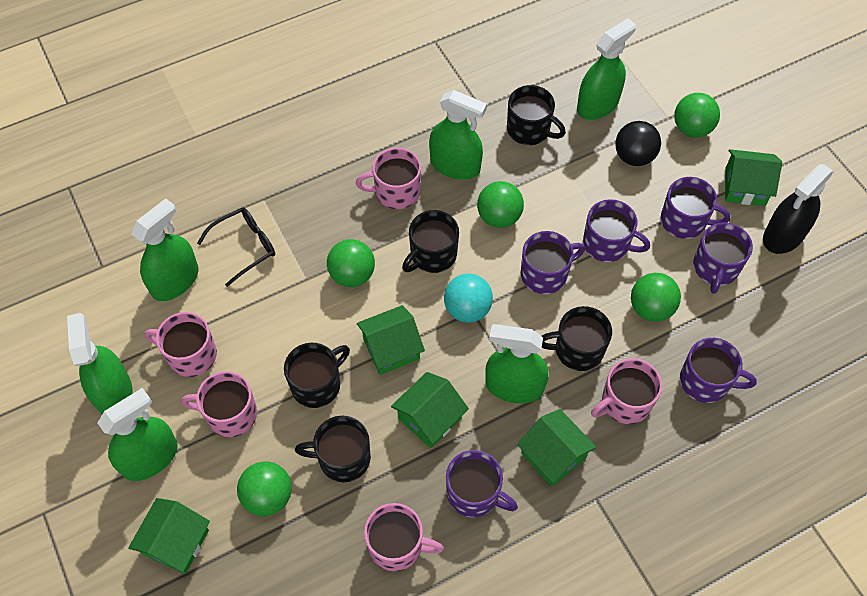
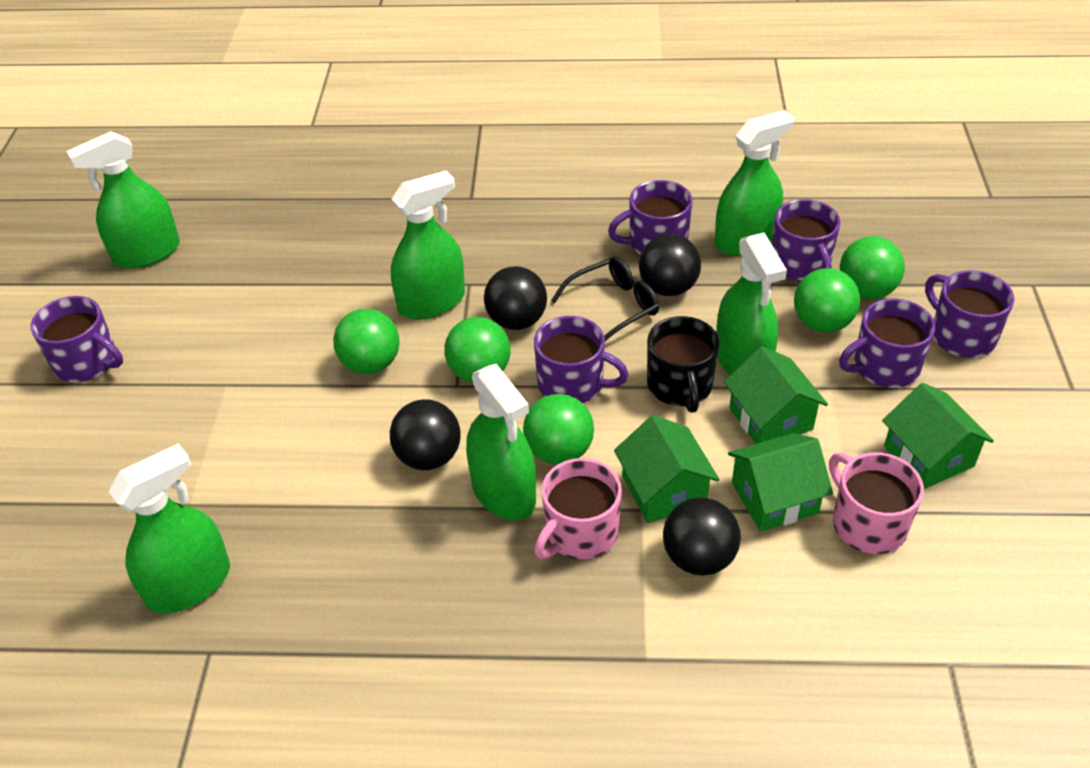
black ball: [615,121,661,166] = 1 -> [390,399,461,470] [484,266,547,330] [639,234,701,296] [663,498,741,576] = 4
black mug: [284,343,350,408] [295,416,371,482] [402,210,459,273] [507,85,566,145] [542,306,612,371] = 5 -> [647,316,719,413] = 1
black spray bottle: [763,164,834,254] = 1 -> none = 0
green house: [128,498,210,574] [357,305,425,375] [391,372,469,448] [517,409,596,487] [725,149,782,206] = 5 -> [614,415,720,523] [724,346,828,444] [728,433,833,532] [882,383,994,489] = 4
pink mug: [144,312,217,377] [181,371,257,437] [356,148,421,209] [364,503,444,571] [591,358,662,424] = 5 -> [534,458,622,559] [829,452,924,554] = 2
turquoise ball: [444,274,493,323] = 1 -> none = 0

